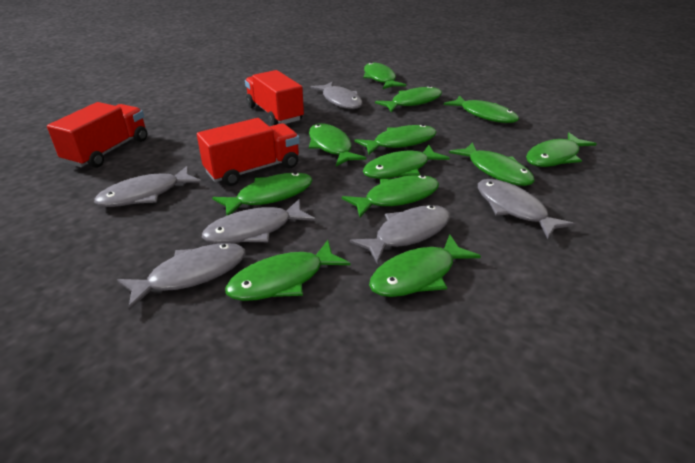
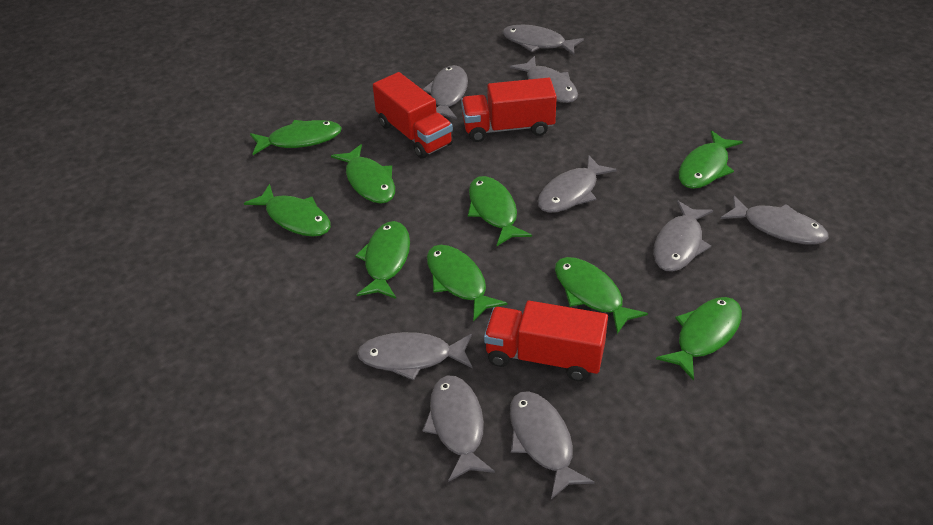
green fish: [212,172,313,216] [225,240,351,301] [309,123,366,166] [342,175,439,217] [354,124,437,155] [363,62,406,89] [363,145,450,179] [369,234,481,297] [375,86,442,112] [444,95,519,123] [449,142,535,186] [526,133,597,167] = 12 -> [244,184,331,237] [250,120,342,155] [331,144,395,203] [355,221,410,299] [427,245,508,322] [468,176,532,246] [555,257,648,334] [656,297,742,380] [679,130,743,189] = 9
grey fish: [94,166,201,207] [117,243,246,310] [202,199,315,244] [311,82,363,109] [350,205,450,264] [478,179,575,239] = 6 -> [357,332,472,380] [422,375,495,482] [423,65,468,120] [502,25,584,55] [510,56,578,103] [510,391,595,499] [537,155,617,213] [653,200,713,272] [721,195,829,244] = 9

